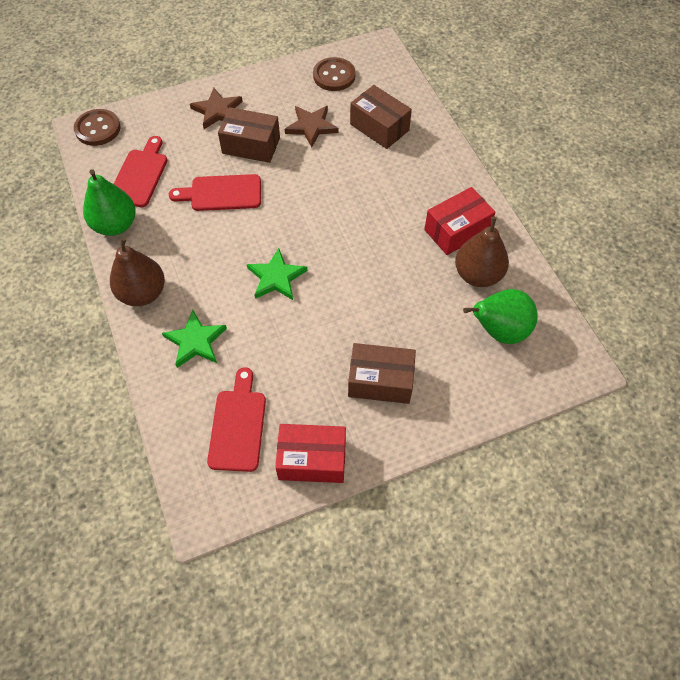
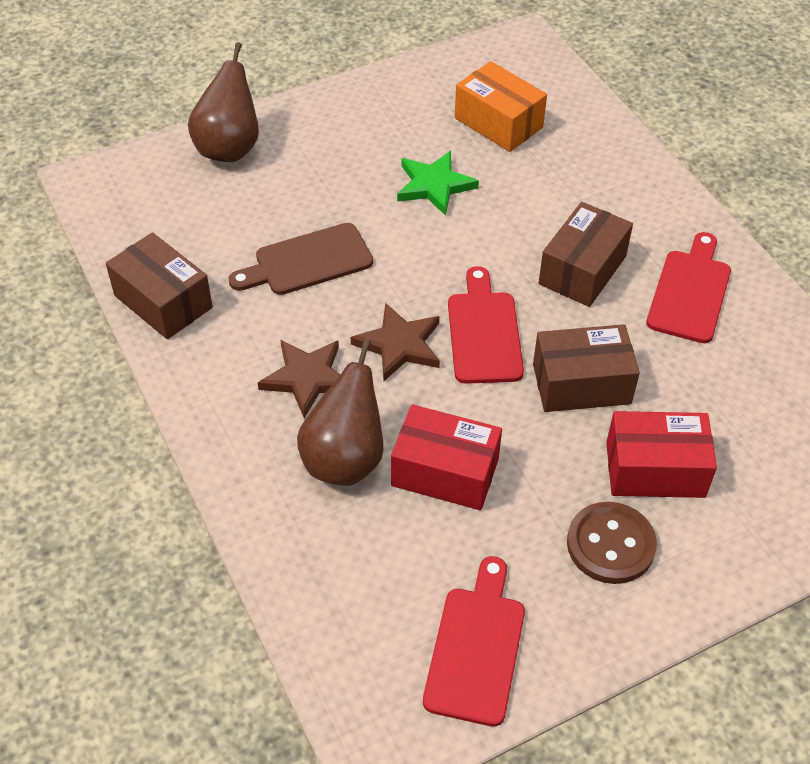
brown button: [74,109,121,146] [313,57,356,91] = 2 -> [567,502,657,584] = 1
brown cutting board: none = 0 -> [228,223,373,295] = 1
green pear: [83,169,136,236] [463,289,538,344] = 2 -> none = 0
green star: [162,310,227,368] [247,248,307,300] = 2 -> [397,151,479,216] = 1
orange box: none = 0 -> [455,61,547,152] = 1

